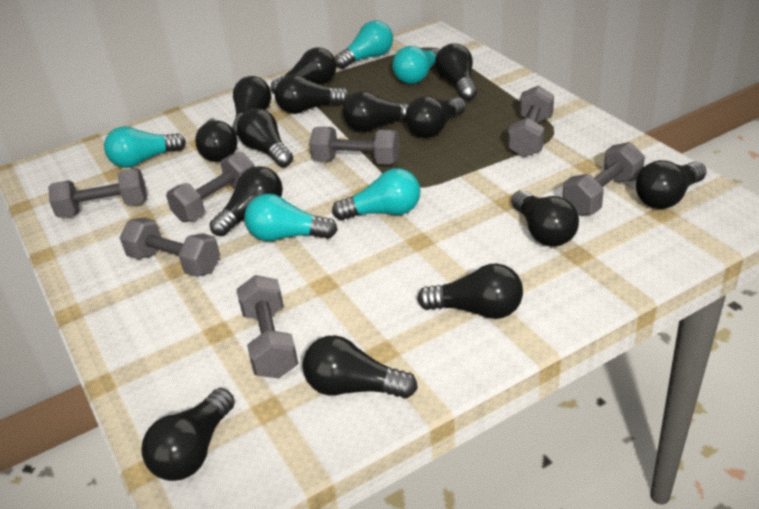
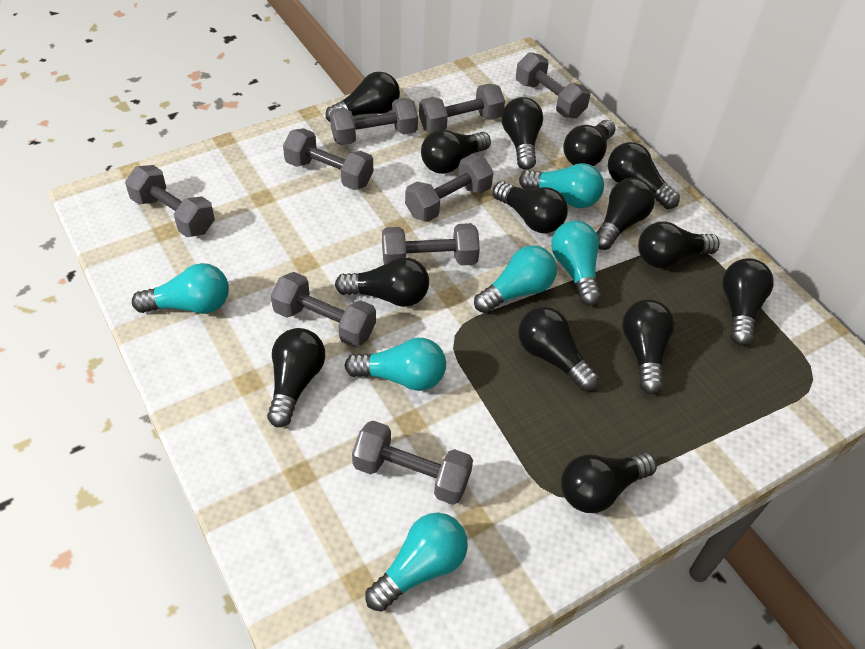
grey dumbbell: [48,168,147,218] [120,218,220,277] [166,151,255,222] [237,275,298,379] [310,127,400,165] [508,86,554,157] [563,142,645,215] = 7 -> [125,165,215,237] [271,272,376,347] [283,128,373,190] [330,98,418,145] [352,421,473,505] [382,223,480,265] [405,155,493,222] [419,83,505,133] [516,52,591,118] = 9
turquoise light bulb: [104,126,186,168] [244,193,338,241] [332,168,420,220] [334,20,393,69] [392,46,441,84] = 5 -> [132,263,229,314] [344,338,446,391] [365,513,468,612] [474,245,557,313] [519,163,604,208] [551,220,601,306] = 6

